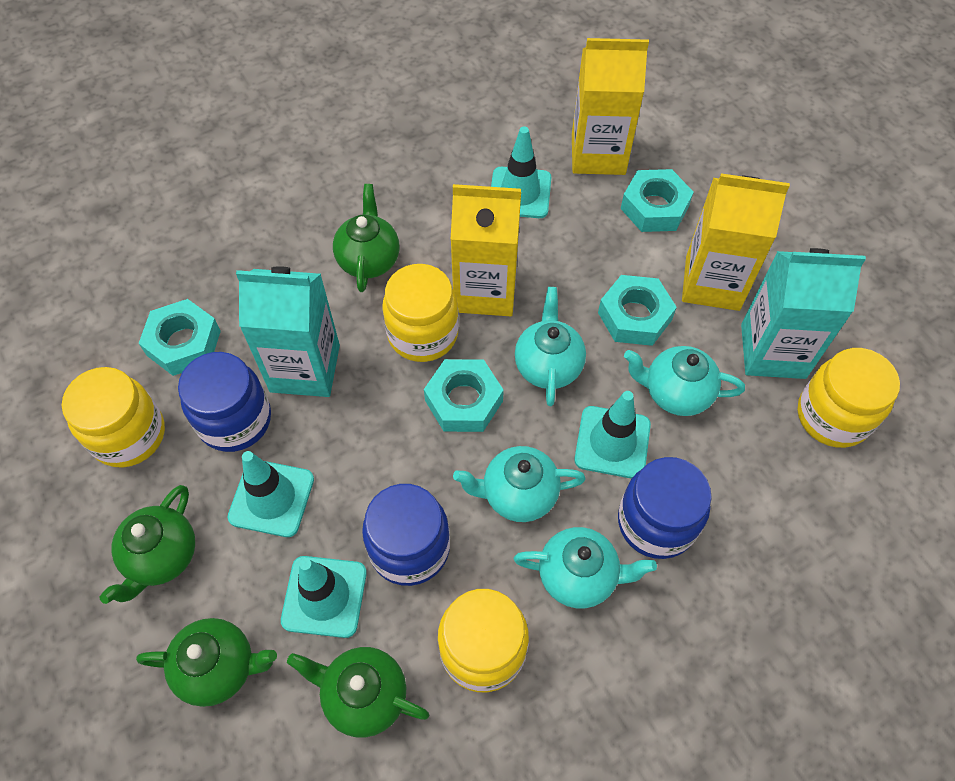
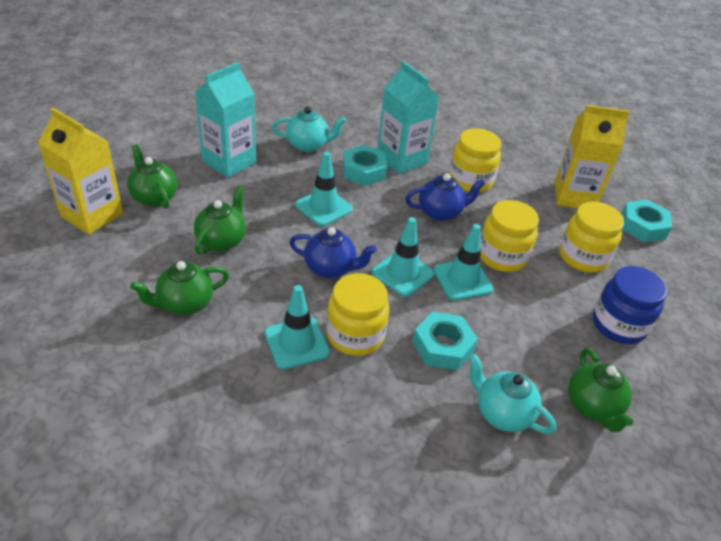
blue jar: [178,352,271,452] [362,484,450,586] [618,457,712,559] = 3 -> [593,266,667,344] = 1
blue teapot: none = 0 -> [289,227,377,278] [405,173,486,221] = 2
turquoise nut: [139,299,221,376] [424,359,504,432] [598,275,677,346] [621,169,694,232] = 4 -> [343,145,387,186] [413,312,478,370] [621,200,672,243] = 3
turquoise teapot: [453,446,585,522] [514,527,657,608] [515,287,586,406] [624,346,745,416] = 4 -> [272,107,346,152] [468,353,556,434] = 2
yellow carton: [451,184,521,316] [572,38,649,175] [682,173,790,311] = 3 -> [38,107,123,235] [554,105,630,208] = 2

